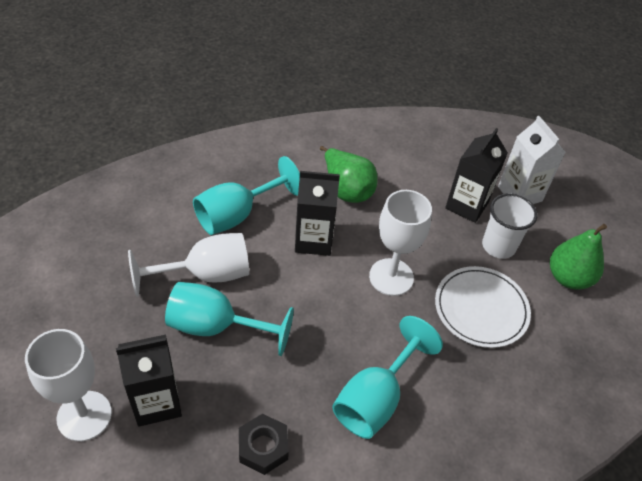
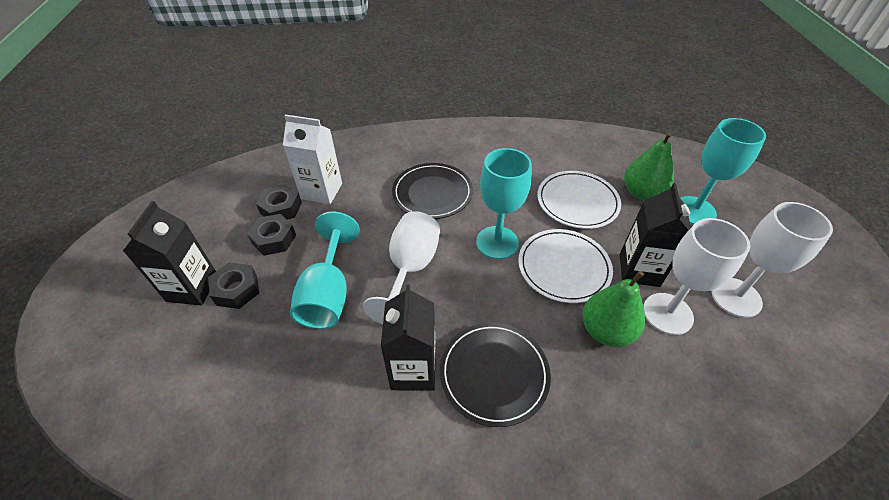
black nut: [239,414,289,475] = 1 -> [208,262,259,309] [247,214,296,256] [256,184,302,220] = 3
black plate: none = 0 -> [392,163,473,219] [440,323,551,427] = 2
white cup: [482,193,537,259] = 1 -> none = 0
white plate: [435,266,531,348] = 1 -> [518,229,613,303] [537,171,621,229] = 2

